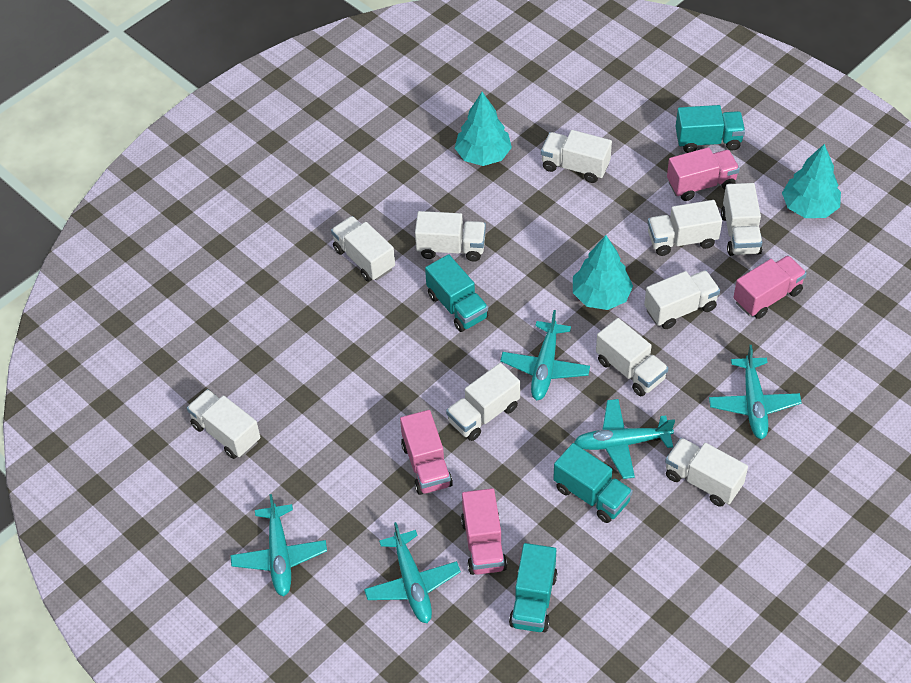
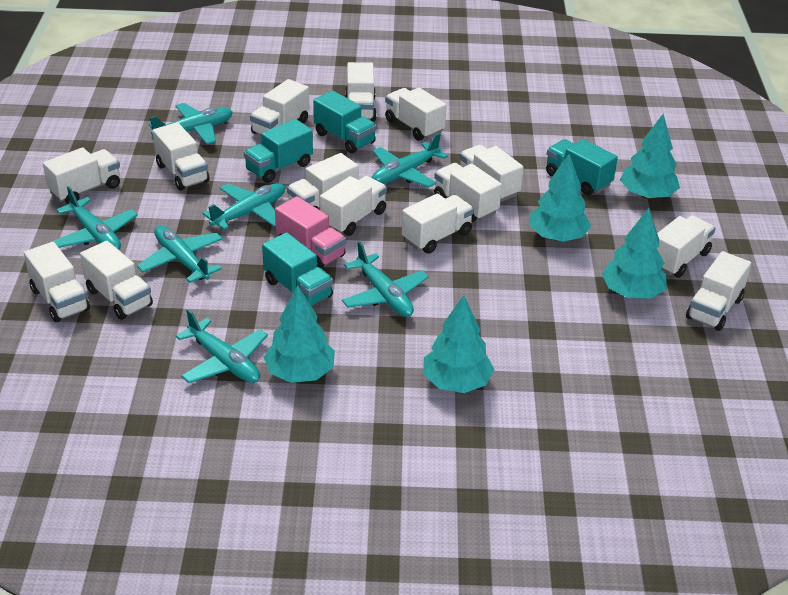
pink truck: [400,410,453,495] [461,488,507,575] [667,147,740,201] [733,255,807,319] = 4 -> [275,196,346,269] = 1
turquoise plane: [230,494,327,597] [364,522,461,623] [500,310,590,400] [574,399,675,479] [709,345,802,439] = 5 -> [52,186,138,250] [137,225,223,283] [149,103,233,144] [176,309,268,383] [202,183,285,230] [342,241,429,317] [372,133,448,188] = 7
turquoise tree: [455,92,512,166] [573,235,633,310] [782,144,841,218] = 3 -> [264,285,335,383] [423,295,494,393] [529,154,591,242] [602,208,667,299] [620,114,680,199] = 5
white truck: [187,389,260,459] [331,216,395,282] [415,211,486,262] [446,363,520,441] [541,130,612,183] [596,318,668,396] [644,270,720,329] [648,200,722,256] [665,438,748,507] [721,183,763,256] = 10 -> [24,242,90,322] [43,147,120,204] [80,241,153,320] [153,122,209,190] [250,79,309,135] [287,153,359,209] [320,176,387,236] [345,62,377,122] [385,88,447,141] [402,193,474,254] [434,163,502,222] [459,145,524,202] [657,215,715,278] [686,251,751,331] = 14

